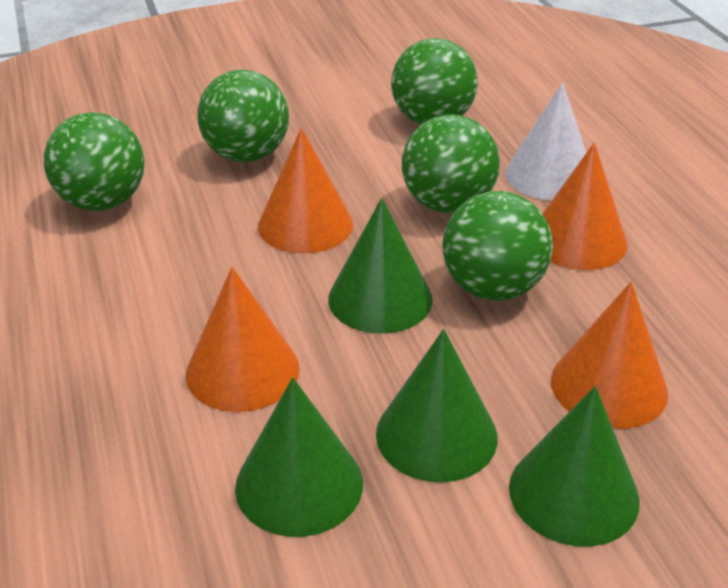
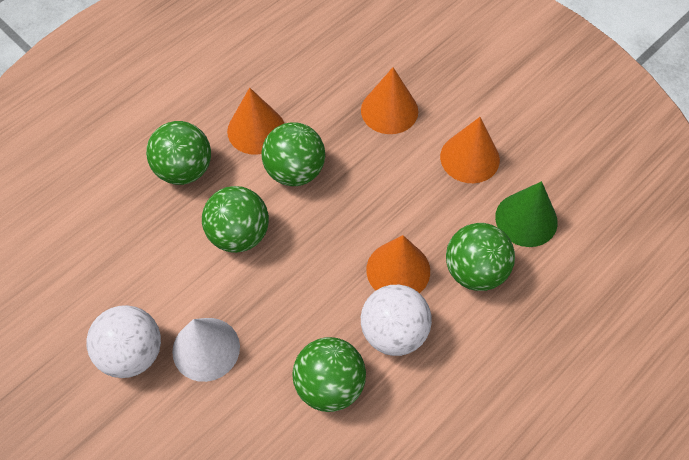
green cone: [235,377,363,537] [328,198,433,334] [376,329,498,482] [509,386,640,547] = 4 -> [495,181,558,247] = 1
white ball: none = 0 -> [86,305,161,378] [361,285,432,356] = 2

